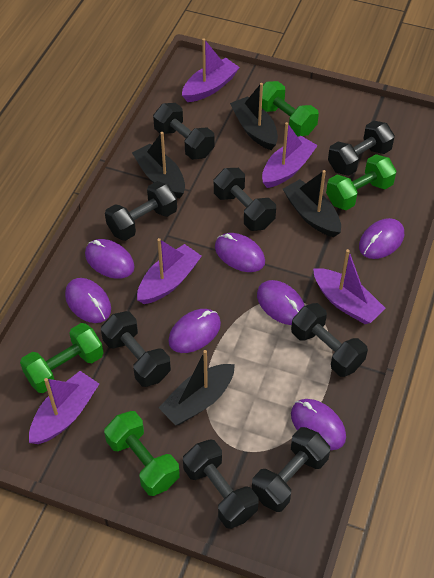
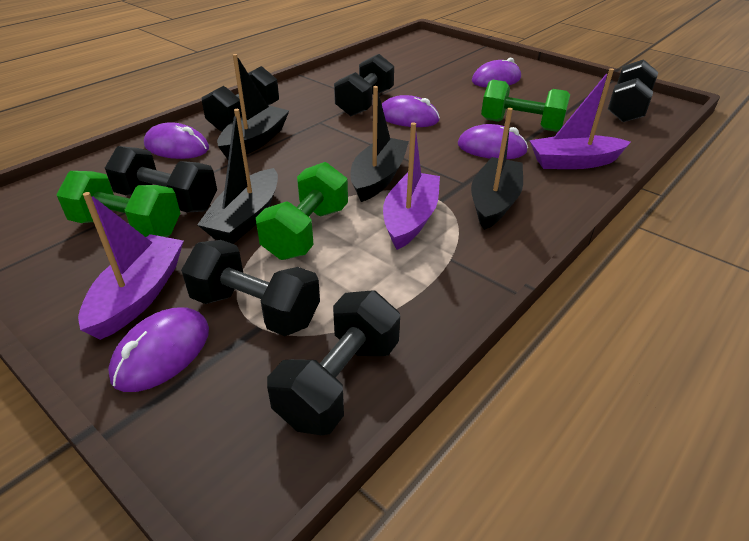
black dumbbell: [101,311,171,387] [105,181,177,241] [153,103,215,160] [183,439,258,529] [214,168,276,231] [252,427,330,512] [291,303,368,377] [328,121,395,176] = 8 -> [105,146,217,213] [181,240,320,336] [202,66,279,132] [267,290,400,435] [334,54,394,116] [608,59,658,122] = 6
green dumbbell: [20,323,104,393] [104,411,180,496] [262,81,319,136] [326,154,397,210] = 4 -> [56,171,180,237] [256,162,348,260] [481,80,570,132] = 3
purple boat: [29,371,99,444] [137,238,202,304] [182,38,240,102] [262,122,318,188] [313,249,386,324] = 5 -> [78,192,184,340] [383,122,440,250] [529,68,631,169] = 3
purple mouse: [65,278,111,323] [85,239,135,279] [168,309,221,353] [215,233,265,272] [257,280,305,325] [291,399,346,450] [359,218,404,259] = 7 -> [108,307,209,392] [144,122,209,159] [382,95,440,127] [458,124,528,159] [472,58,521,87] = 5

